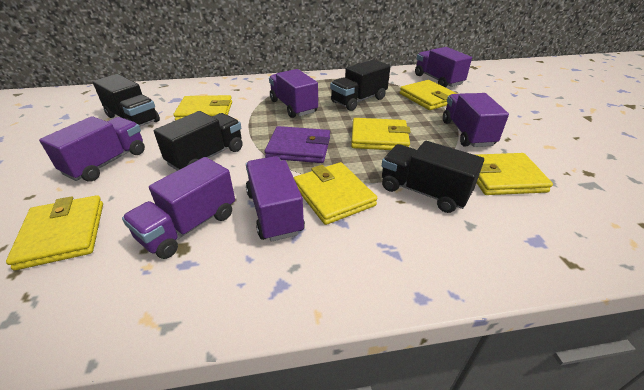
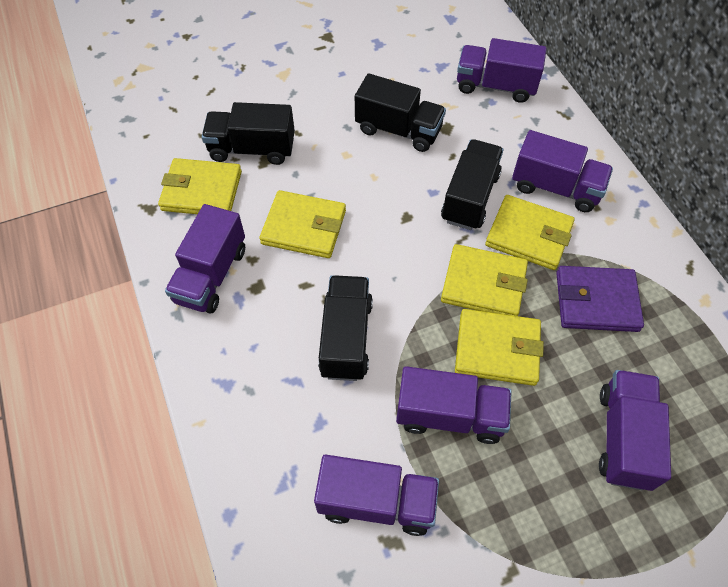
yellow wallet: [6,195,103,270] [174,95,232,121] [294,162,377,225] [351,118,411,150] [400,80,458,110] [477,153,553,195] = 6 -> [158,158,242,214] [259,190,346,258] [441,244,528,316] [455,309,544,386] [485,195,575,270] = 5

